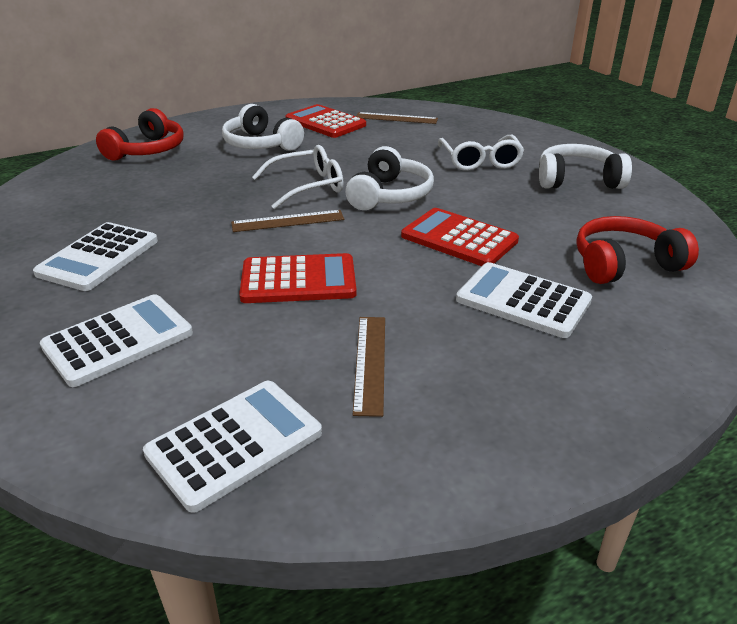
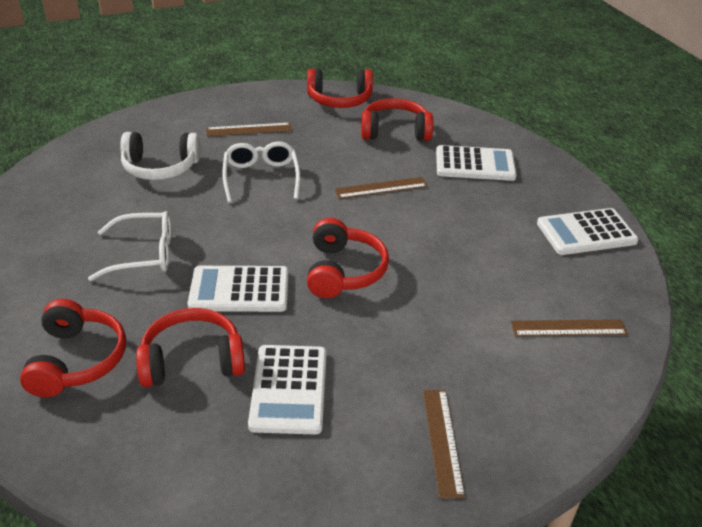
brown ruler: [231,210,344,232] [353,317,385,417] [356,112,438,124] = 3 -> [206,123,292,136] [335,177,428,199] [423,390,465,498] [511,319,628,336] = 4
red calculator: [239,253,357,303] [286,104,366,138] [401,208,519,266] = 3 -> none = 0
red headphones: [96,108,183,161] [576,216,699,284] = 2 -> [20,299,126,397] [136,308,245,387] [307,69,373,108] [307,218,389,298] [361,98,433,141] = 5
white headphones: [222,104,304,151] [345,146,434,210] [539,144,632,189] = 3 -> [120,132,200,180] = 1

